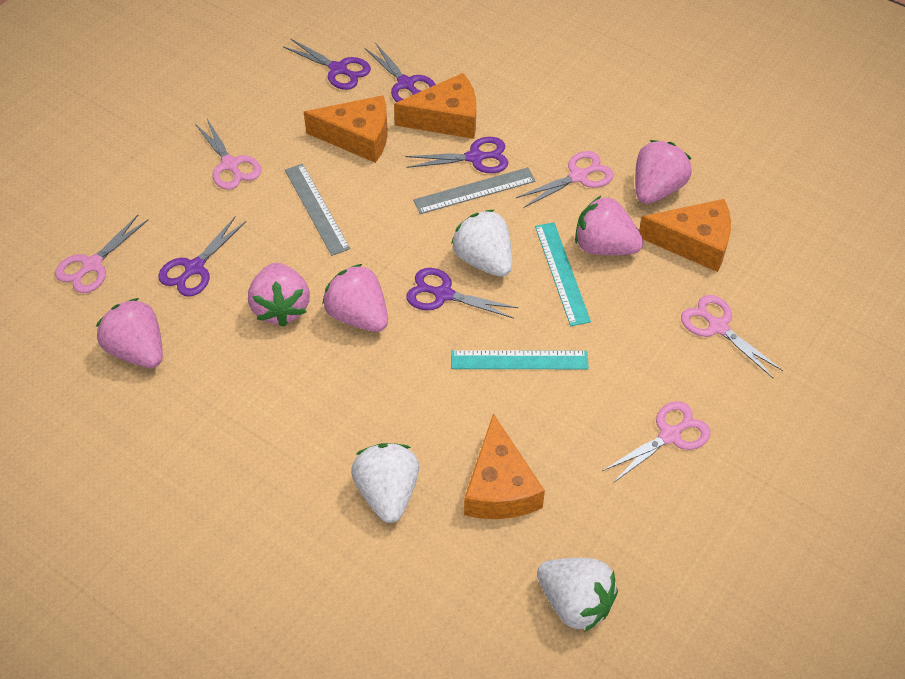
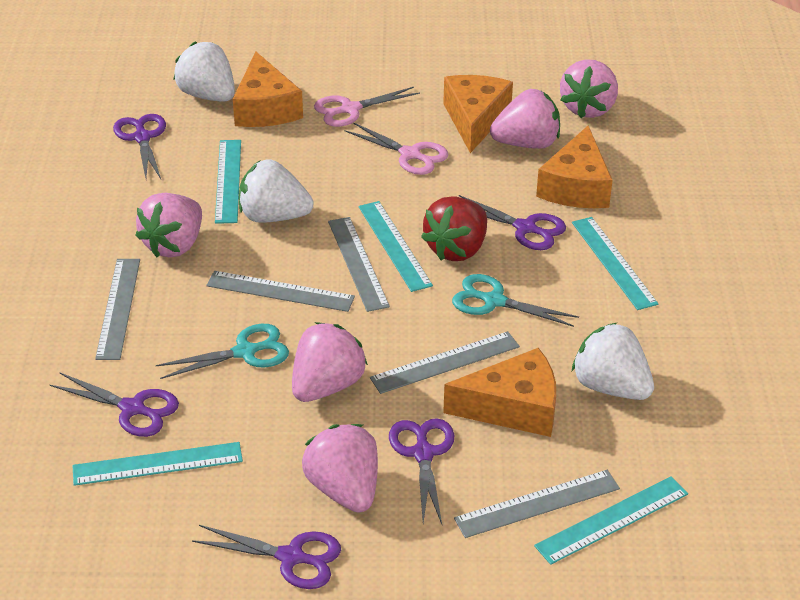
grey ruler: [285,164,350,256] [413,167,536,214] = 2 -> [95,259,140,360] [206,271,355,312] [328,217,390,312] [370,331,520,394] [454,470,620,538] = 5
pink scissors: [55,215,148,293] [195,117,261,190] [516,151,614,208] [602,401,711,483] [681,295,783,378] = 5 -> [314,87,420,127] [345,122,449,175] = 2
red strawberry: none = 0 -> [421,196,487,261] = 1
turquoise ruler: [451,350,589,369] [535,222,591,326] = 2 -> [73,442,243,486] [215,140,241,224] [359,201,433,292] [534,476,688,565] [572,217,659,310] = 5
turquoise scissors: none = 0 -> [156,324,289,379] [452,274,579,327] = 2

